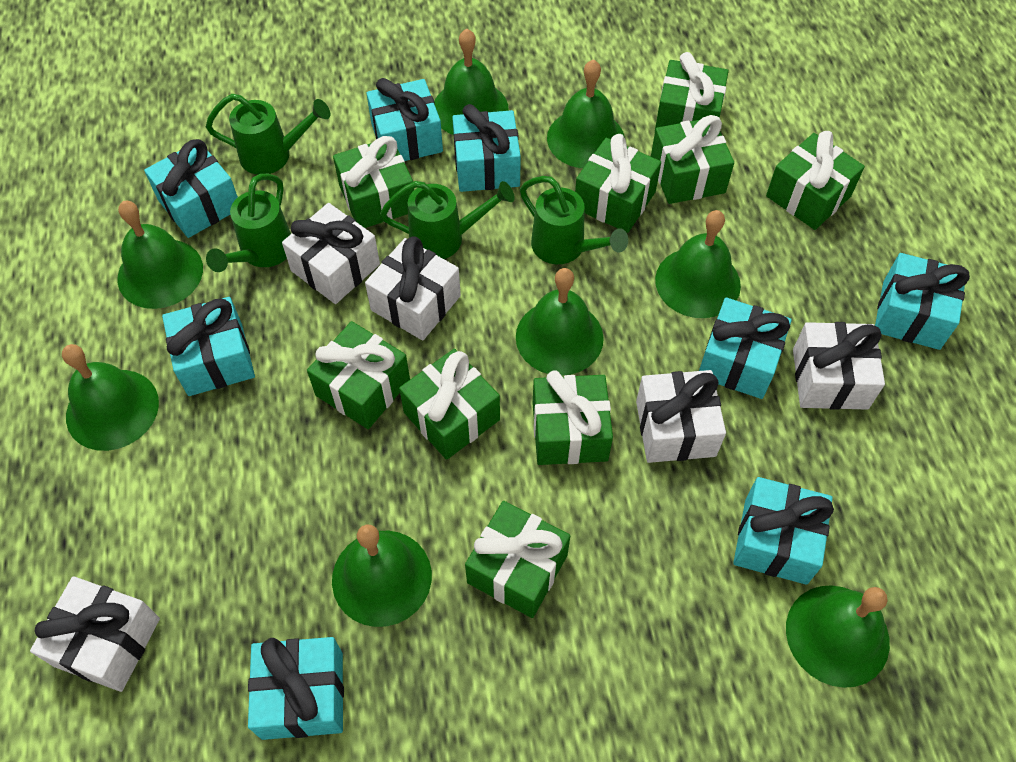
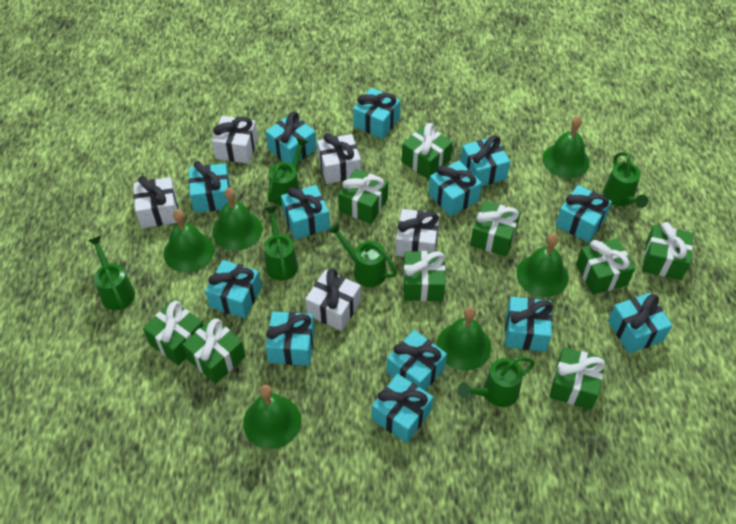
green bell: [62,344,159,451] [117,201,203,309] [332,524,432,627] [434,29,509,135] [516,268,604,376] [547,59,625,168] [655,210,741,318] [786,585,890,688] = 8 -> [164,209,214,273] [213,188,262,251] [243,385,301,449] [437,307,491,371] [517,234,568,297] [543,116,590,178] = 6
green watering can: [206,94,330,175] [206,174,291,272] [380,181,515,259] [520,176,628,264] = 4 -> [87,236,135,310] [264,206,298,281] [268,137,308,206] [328,223,397,287] [458,356,535,407] [603,152,648,208] = 6
turquoise gift: [144,139,238,238] [162,297,255,396] [248,637,344,740] [366,78,443,161] [452,104,521,192] [699,298,792,399] [733,477,834,585] [875,253,970,350] = 8 -> [189,161,230,213] [205,260,262,318] [265,112,317,164] [266,311,315,366] [281,185,330,240] [353,88,401,139] [372,374,433,443] [386,330,447,391] [428,160,482,217] [460,135,510,186] [505,296,553,352] [556,185,612,243] [608,293,672,354] = 13

